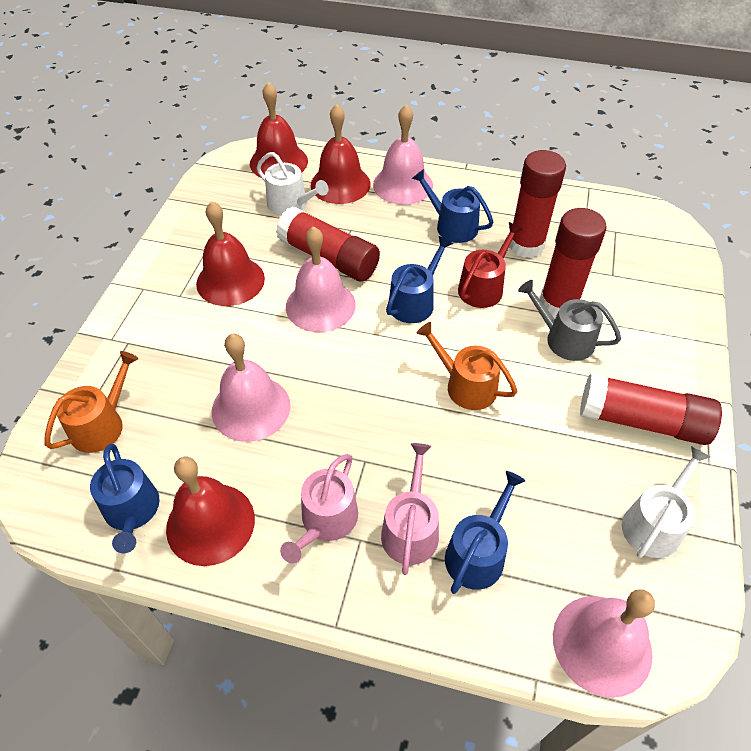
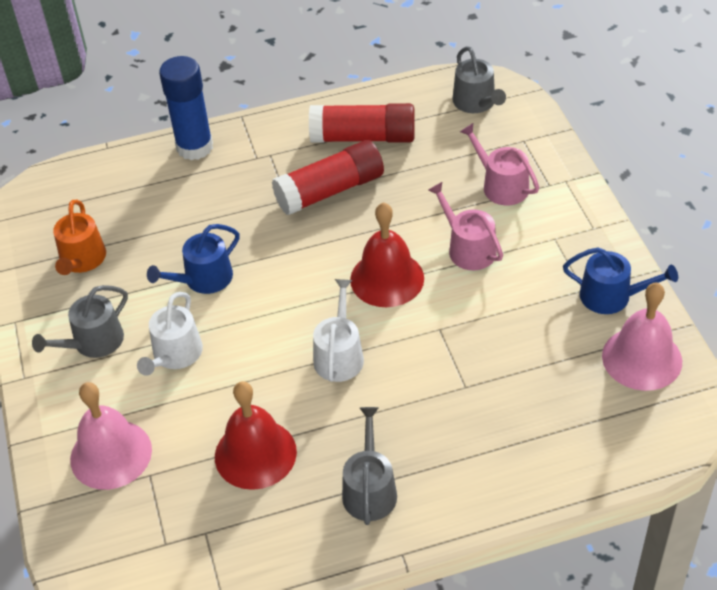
blue glue stick: none = 0 -> [159,56,213,160] = 1
blue watering can: [90,443,160,553] [386,236,453,323] [412,169,494,243] [445,471,525,594] = 4 -> [147,224,240,294] [563,247,678,314] = 2
grey watering can: [518,280,621,361] = 1 -> [32,285,128,358] [342,407,397,525] [453,46,506,113] = 3
orange watering can: [45,351,138,453] [417,322,517,410] = 2 -> [53,200,106,275] = 1
pink bell: [212,334,290,442] [286,226,356,332] [373,105,433,205] [553,590,655,698] = 4 -> [70,382,152,490] [602,283,682,391] = 2
red bell: [166,457,255,566] [196,201,265,306] [250,82,308,178] [311,104,371,204] = 4 -> [215,381,297,490] [350,202,424,307] = 2
red glue stick: [276,207,380,282] [509,150,566,258] [540,208,607,317] [580,373,722,445] = 4 -> [272,140,384,215] [309,103,415,143] = 2
red watering can: [458,222,523,308] = 1 -> none = 0

